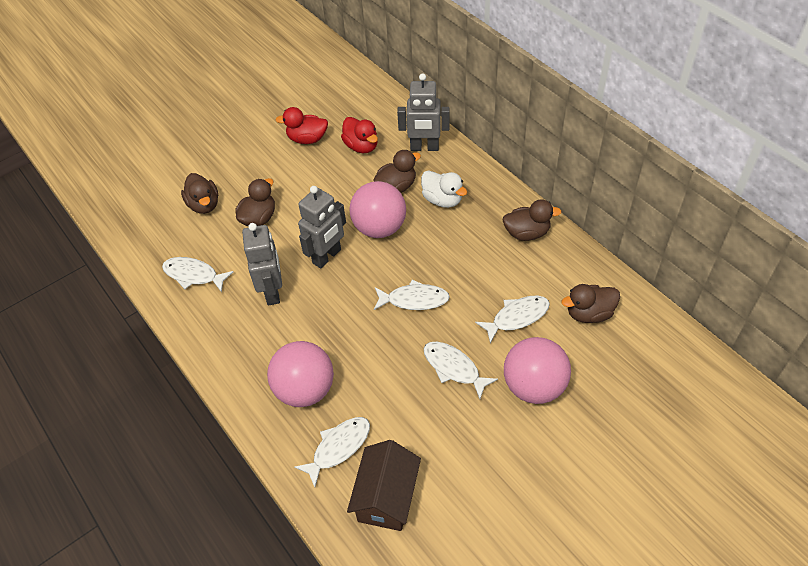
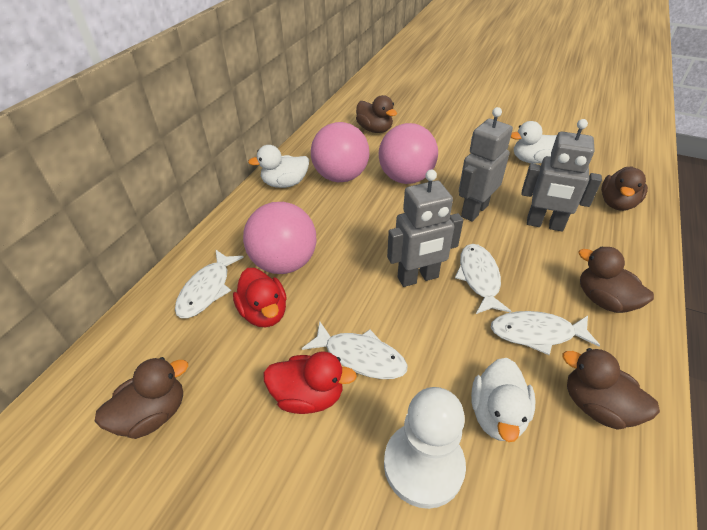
brown house: [347,440,421,531] = 1 -> none = 0
white duck: [421,171,467,208] = 1 -> [248,145,309,188] [471,358,535,442] [511,121,557,164] = 3
white fish: [162,257,233,293] [294,417,370,487] [374,280,450,310] [424,342,498,399] [475,295,550,343] = 5 -> [175,250,244,318] [302,321,408,379] [455,244,511,314] [491,311,600,355] = 4
white pawn: none = 0 -> [384,387,466,509] = 1

